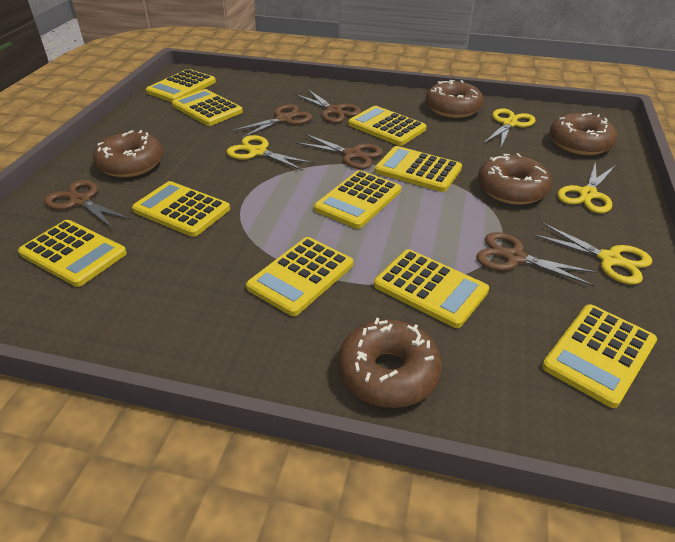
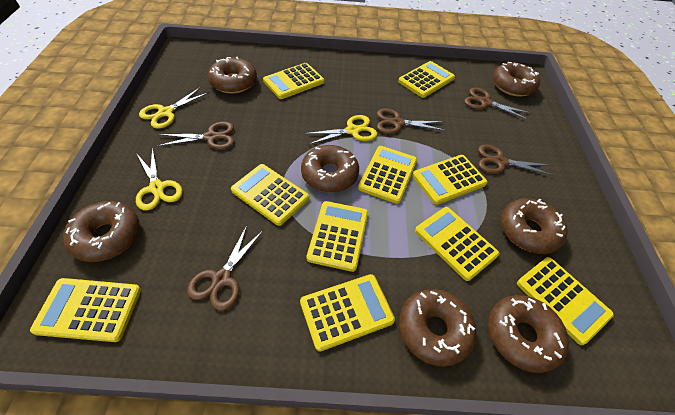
brown donut: [93,130,163,177] [338,318,442,408] [425,80,484,118] [478,153,552,205] [550,113,617,155] = 5 -> [63,201,140,262] [208,57,257,93] [301,145,359,193] [399,289,477,367] [488,295,569,373] [493,62,540,97] [501,198,568,254] = 7
yellow scissors: [226,135,313,171] [483,108,536,149] [532,223,652,284] [557,162,615,213] = 4 -> [136,147,183,210] [139,88,209,129] [304,115,377,145] = 3

